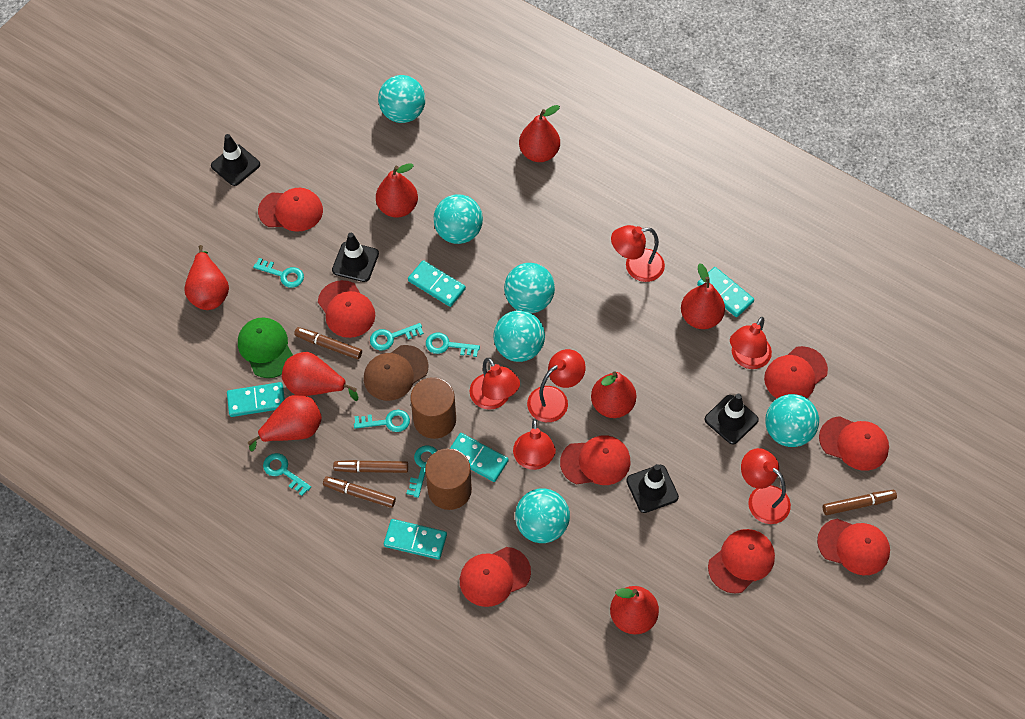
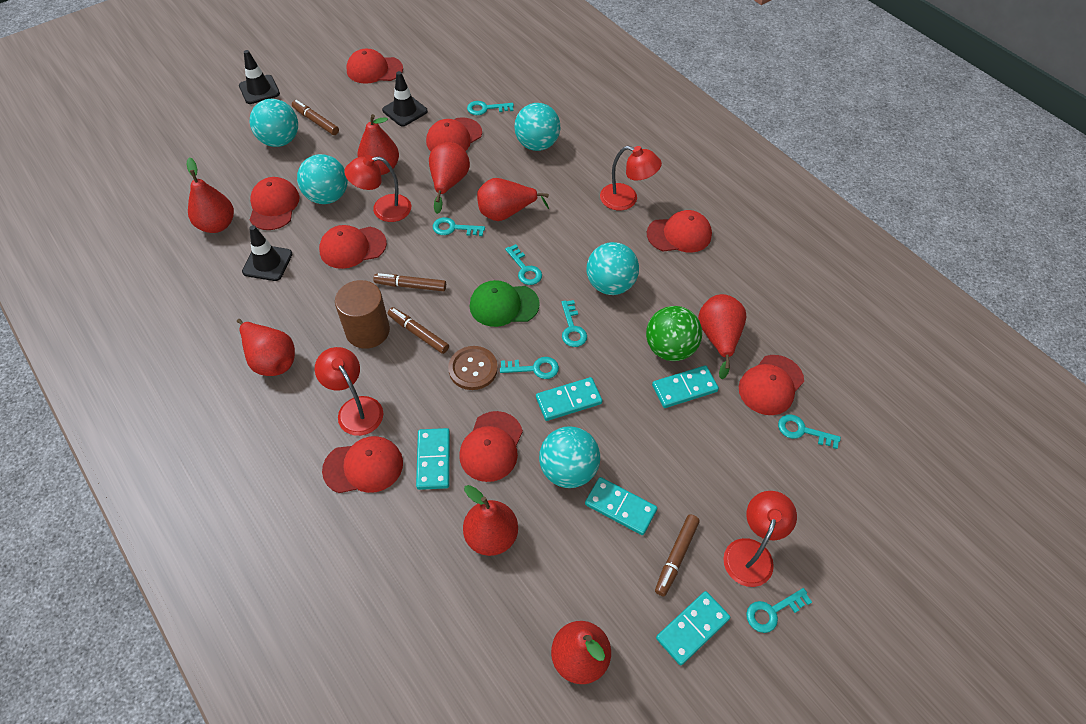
black traffic cone: [211,134,260,186] [332,233,379,282] [626,464,679,513] [704,394,759,444] = 4 -> [239,50,280,104] [242,225,292,281] [382,71,428,127] = 3
brown button: none = 0 -> [448,346,498,390] = 1
brown cap: [364,345,428,401] = 1 -> none = 0
brown cylinder: [410,377,456,439] [425,448,472,510] = 2 -> [335,280,390,349] = 1
green ball: none = 0 -> [646,306,702,361] = 1
red lamp: [469,358,520,410] [513,418,556,470] [527,349,586,422] [611,225,665,282] [730,317,772,369] [741,448,791,524] = 6 -> [315,347,383,436] [344,155,411,222] [600,146,662,210] [723,491,797,587] = 4
turquoise ball: [378,75,425,123] [433,194,483,244] [493,310,545,362] [504,263,555,313] [515,488,570,543] [765,394,819,447] = 6 -> [250,99,298,147] [297,154,348,204] [514,103,561,151] [539,426,600,488] [587,242,639,295] = 5
turquoise key: [253,258,304,288] [263,453,311,496] [354,410,410,432] [370,323,424,351] [406,446,437,498] [426,332,480,357] = 6 -> [433,217,485,236] [467,101,514,115] [500,357,559,379] [505,244,542,285] [561,300,587,347] [746,588,812,633] [778,414,841,449] = 7

